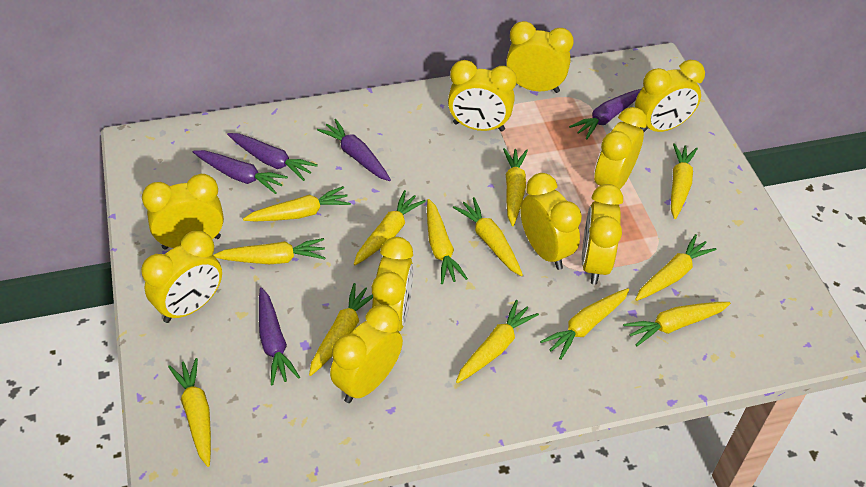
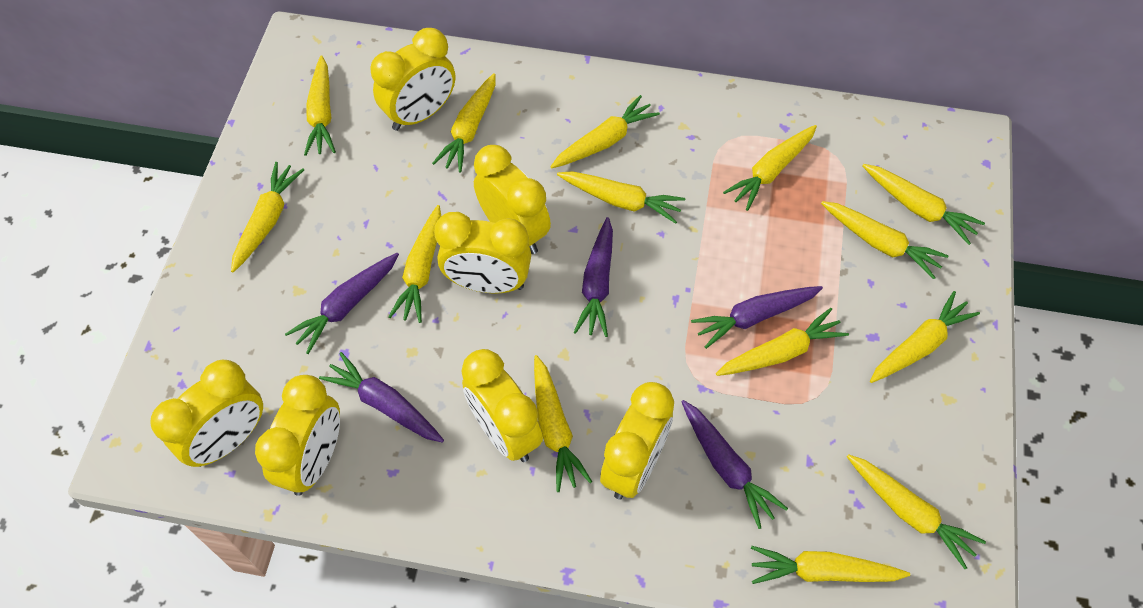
yellow carrot: [168,358,211,467] [213,238,326,264] [243,186,351,221] [309,283,373,376] [354,190,426,265] [427,199,468,284] [453,197,523,276] [456,300,539,383] [503,148,528,226] [540,288,629,360] [623,302,731,346] [635,234,716,301] [671,143,698,219] = 13 -> [231,162,304,272] [304,55,336,156] [388,205,441,323] [432,73,496,172] [534,355,592,492] [550,95,660,168] [557,171,685,224] [716,308,849,376] [723,125,817,211] [751,546,910,584] [821,201,949,279] [847,454,986,569] [863,164,985,245] [870,291,980,383] = 14
yellow clock: [141,231,222,323] [142,174,224,250] [330,305,403,403] [372,237,413,331] [448,60,516,132] [506,21,574,93] [520,173,582,270] [582,184,623,285] [594,107,647,189] [635,60,705,132] = 10 -> [150,360,263,467] [255,375,340,496] [370,28,455,131] [434,212,531,293] [461,349,543,462] [474,145,551,254] [600,382,674,500] = 7

